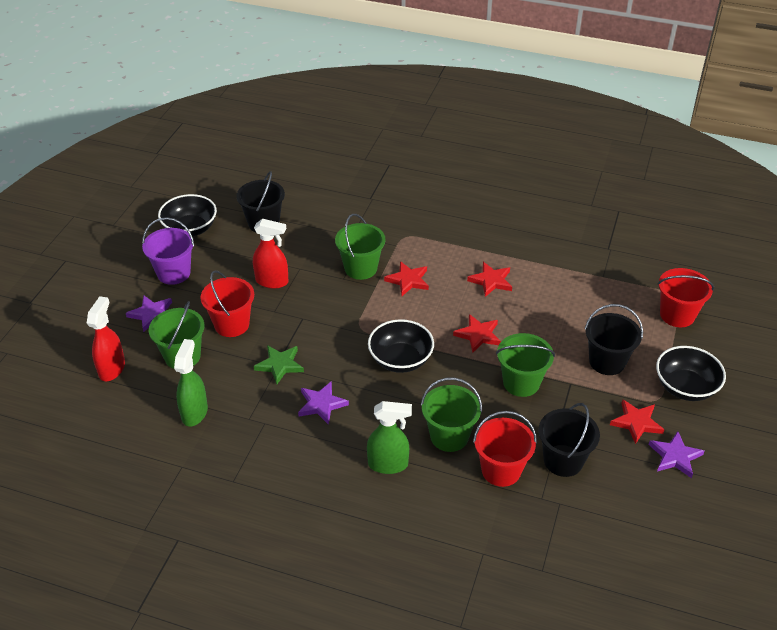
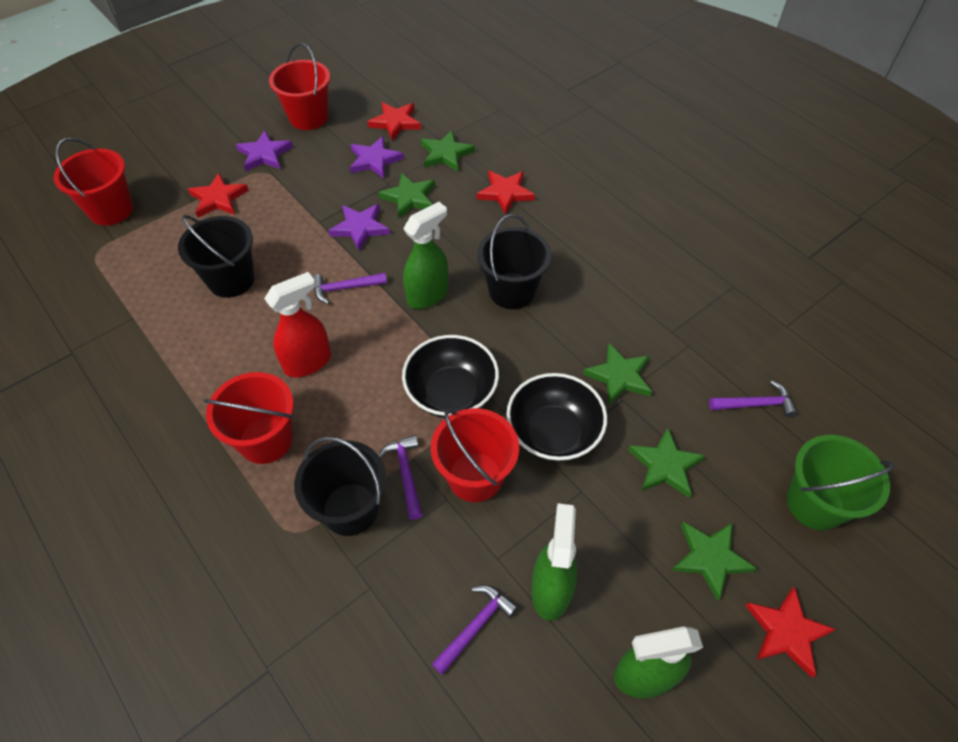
black bowl: [158,194,217,237] [368,319,434,373] [656,346,726,401] = 3 -> [402,335,499,418] [506,373,607,462] = 2
green bucket: [149,301,204,369] [335,214,385,280] [421,377,482,452] [496,333,555,397] = 4 -> [787,435,895,530] = 1
green spray bottle: [174,339,208,426] [367,401,412,474] = 2 -> [403,202,448,309] [531,503,577,621] [614,626,703,698] = 3
green star: [254,345,304,384] = 1 -> [378,173,435,218] [421,130,475,172] [583,343,652,405] [628,427,706,498] [672,522,757,601] = 5
purple bucket: [142,217,194,285] = 1 -> none = 0
purple hammer: none = 0 -> [312,273,387,304] [379,435,422,520] [432,585,518,675] [709,381,797,417] = 4
red bucket: [201,270,254,337] [473,411,537,487] [657,268,714,327] = 3 -> [54,137,133,225] [203,372,294,464] [269,43,330,130] [431,408,519,502] = 4
red spray bottle: [87,296,125,381] [253,219,288,288] = 2 -> [264,272,331,377] = 1

